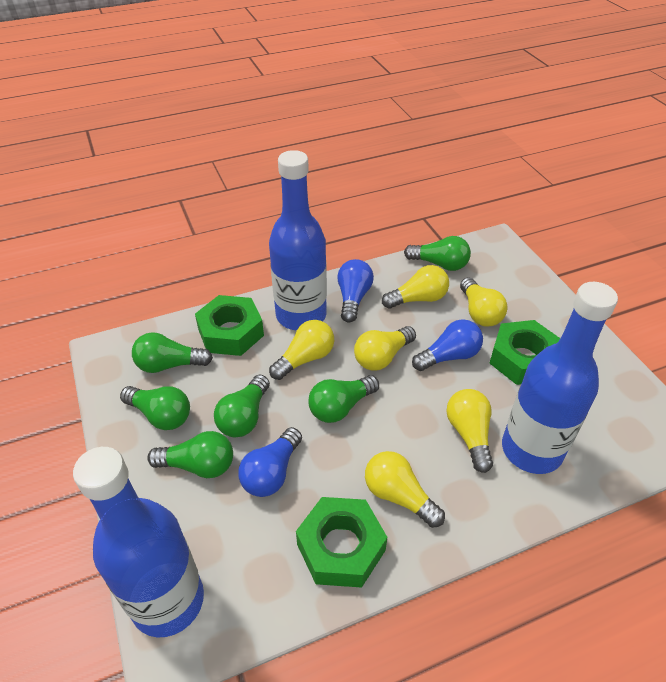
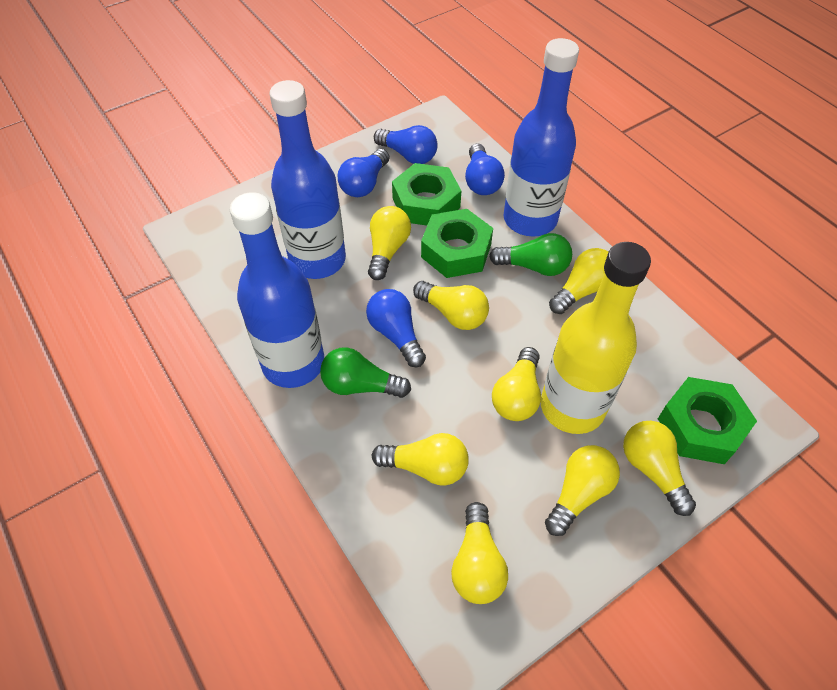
blue light bulb: [238,427,302,497] [337,259,374,323] [412,320,483,371] = 3 -> [337,149,390,197] [366,289,426,367] [374,125,438,164] [465,143,505,195] = 4
green light bulb: [120,386,190,430] [132,332,213,373] [147,431,233,478] [214,375,270,437] [308,375,379,423] [404,236,471,271] = 6 -> [320,347,411,398] [489,233,572,276] = 2
yellow bottle: none = 0 -> [541,242,651,434] = 1
yellow light bulb: [269,320,334,380] [354,326,416,371] [365,451,445,528] [382,265,449,309] [446,389,493,473] [460,278,508,327] = 6 -> [368,206,411,280] [371,433,469,485] [413,281,489,330] [451,502,508,604] [492,347,541,421] [545,445,620,536] [549,248,608,314] [623,421,696,516] = 8

